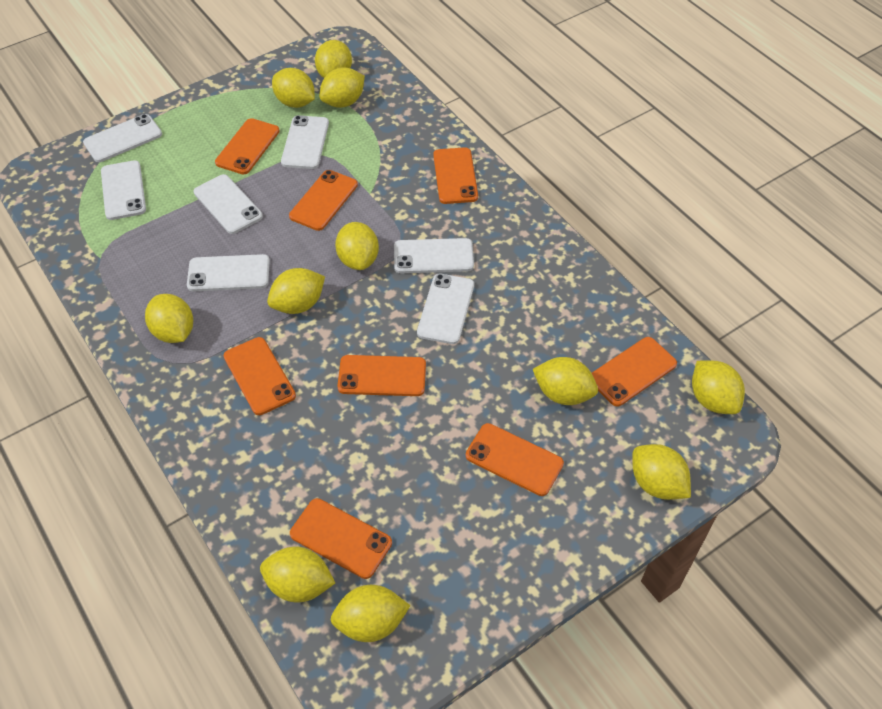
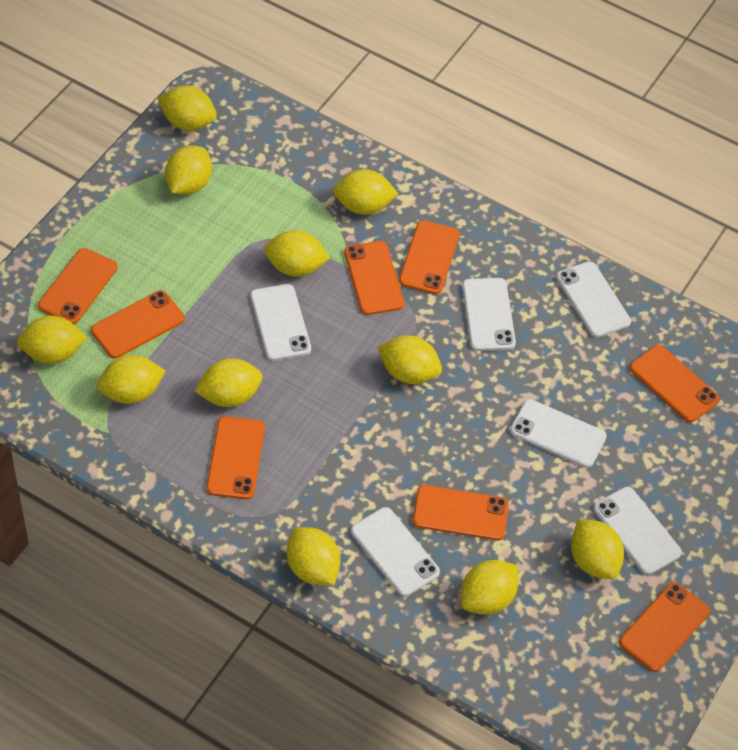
white phone: [83,114,162,162] [101,160,146,220] [187,254,270,292] [194,174,263,234] [281,115,329,169] [394,238,474,273] [417,274,474,344] = 7 -> [250,284,311,361] [351,507,440,596] [462,278,516,351] [510,399,607,468] [556,261,631,338] [593,487,682,575] = 6

